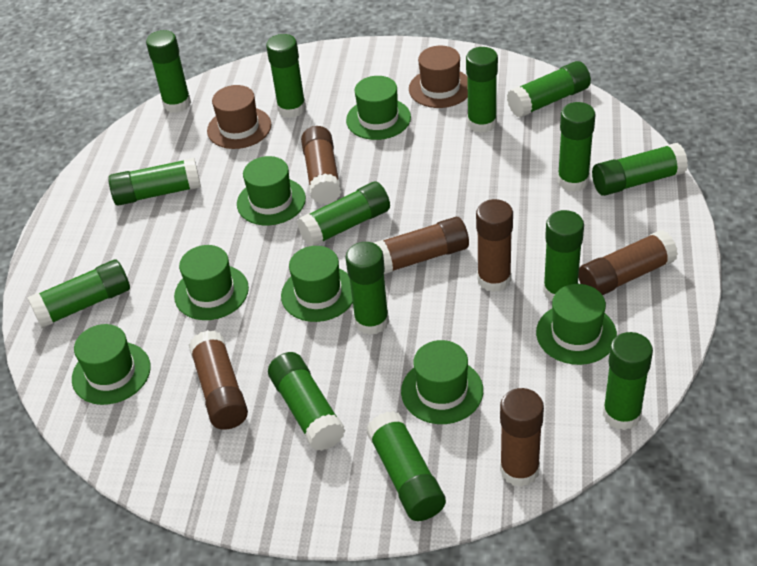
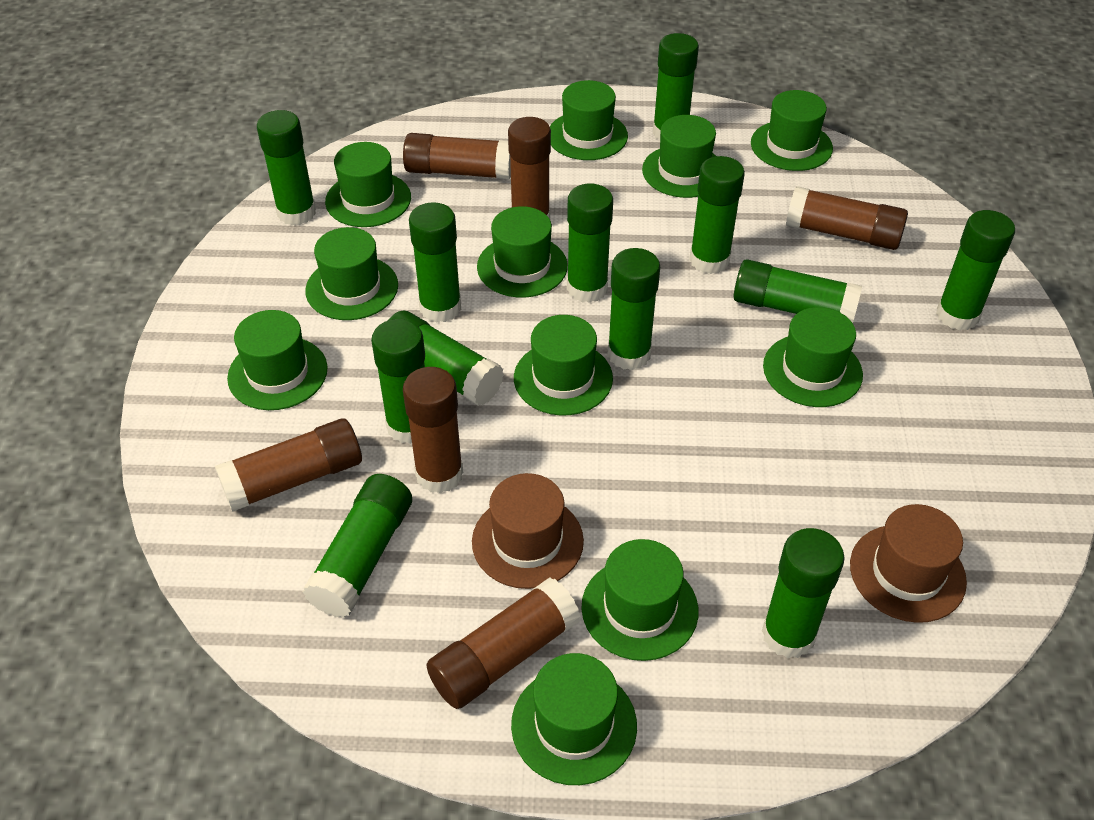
green glue stick: [27,259,130,328] [108,158,201,206] [146,30,191,113] [266,34,306,118] [268,352,345,451] [297,181,390,246] [345,242,389,335] [366,411,446,521] [466,47,498,133] [507,61,591,118] [543,210,584,301] [557,102,595,192] [592,143,688,196] [603,332,653,430] = 14 -> [257,110,316,226] [303,474,412,618] [371,319,425,444] [389,311,504,406] [409,202,461,323] [567,184,613,303] [607,248,660,370] [653,33,699,141] [689,156,745,274] [734,259,862,323] [762,528,845,658] [936,210,1015,330] = 12
green hat: [72,324,151,405] [174,245,249,320] [237,156,306,225] [281,246,353,322] [346,76,411,140] [401,340,483,424] [536,284,617,365] = 7 -> [227,310,328,410] [305,227,398,320] [325,142,411,227] [477,206,568,298] [511,653,637,785] [514,315,613,416] [550,80,628,160] [581,539,698,661] [642,115,716,198] [751,90,833,171] [763,307,863,407] = 11

